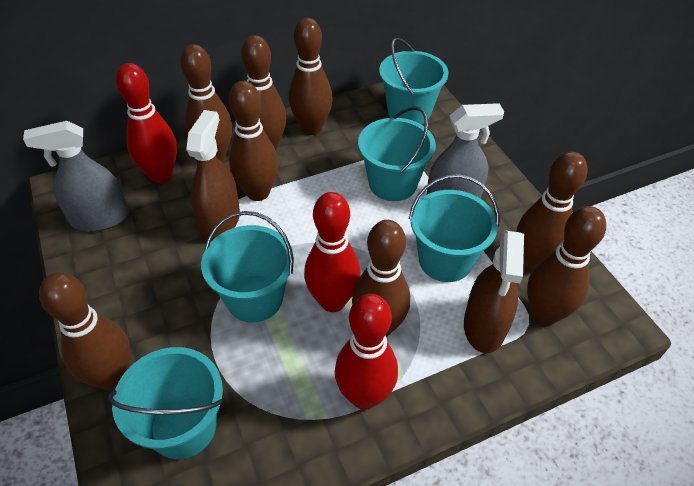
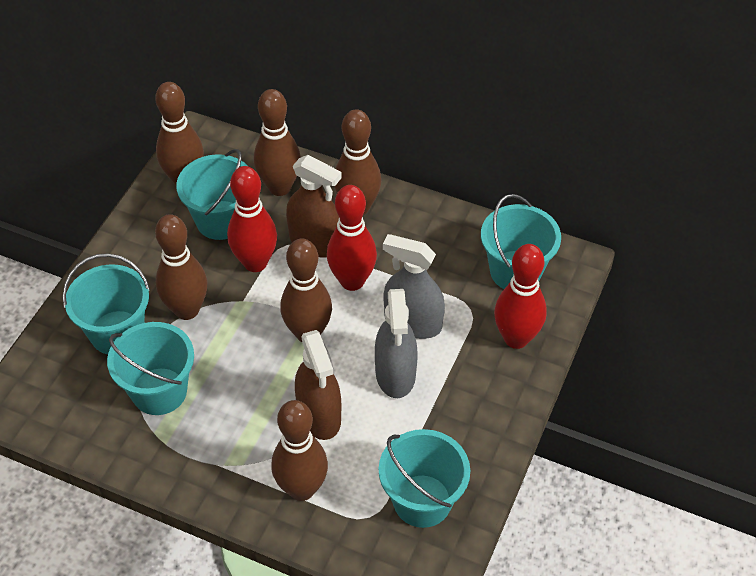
brown bowling pin: [39,272,131,390] [180,44,232,161] [229,81,278,201] [241,35,286,150] [289,18,332,135] [352,220,410,337] [516,152,587,272] [527,206,606,325] = 8 -> [155,82,204,185] [155,214,207,320] [254,89,301,196] [271,400,328,501] [280,238,332,342] [334,109,381,215] = 6

